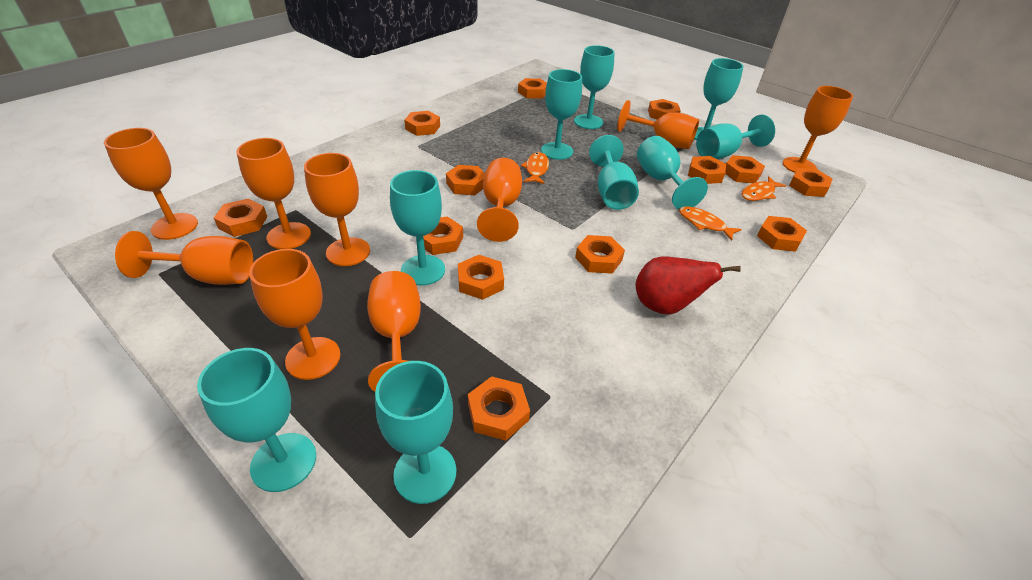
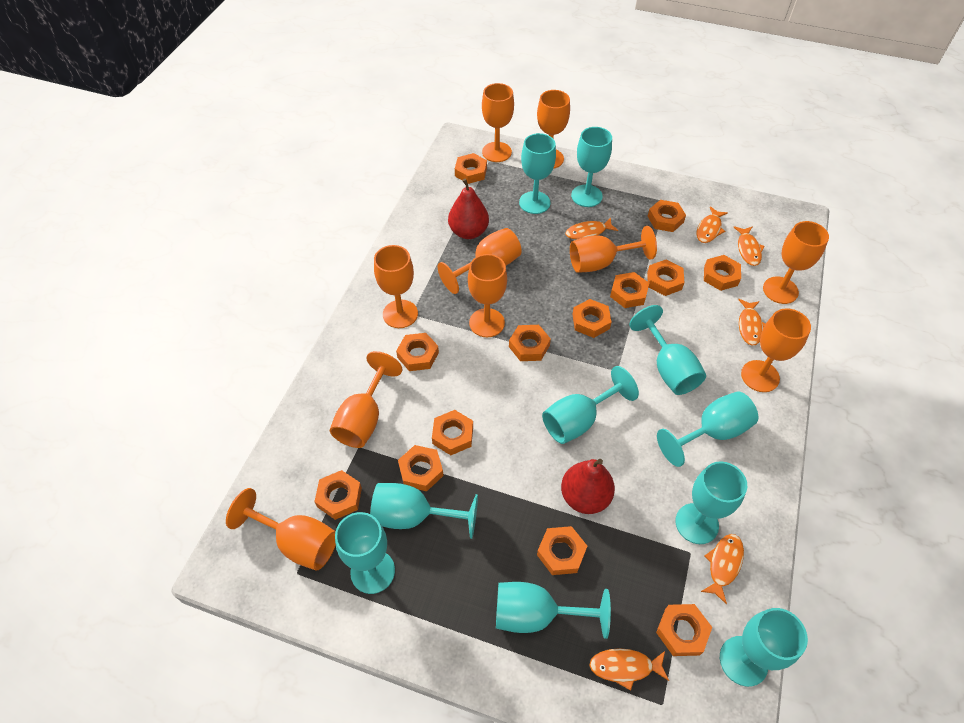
orange fish: [521,152,549,184] [679,206,742,241] [742,176,786,201] = 3 -> [565,217,618,239] [590,648,669,691] [696,206,728,243] [701,534,744,604] [733,226,764,266] [738,299,766,346] = 6
orange goblet: [104,128,198,240] [115,231,253,285] [237,138,311,249] [249,249,340,380] [304,153,370,266] [367,271,421,392] [477,158,522,242] [617,100,699,149] [783,86,853,173] = 9 -> [226,488,336,571] [330,351,403,448] [374,245,418,328] [437,228,522,294] [468,254,507,337] [482,83,514,162] [537,90,570,169] [570,226,657,273] [741,308,811,392] [763,221,829,304] = 10
red pear: [636,257,741,315] = 1 -> [448,178,489,239] [561,459,615,514] = 2
turquoise goblet: [197,348,316,492] [375,361,456,504] [390,170,445,286] [541,69,582,160] [574,45,615,129] [589,135,639,210] [637,136,708,209] [694,58,744,140] [696,115,775,159] = 9 -> [335,512,395,594] [370,483,478,539] [496,582,611,639] [519,133,556,214] [542,366,639,444] [571,127,612,207] [629,305,706,395] [657,391,758,467] [676,461,747,544] [720,608,808,687] = 10

